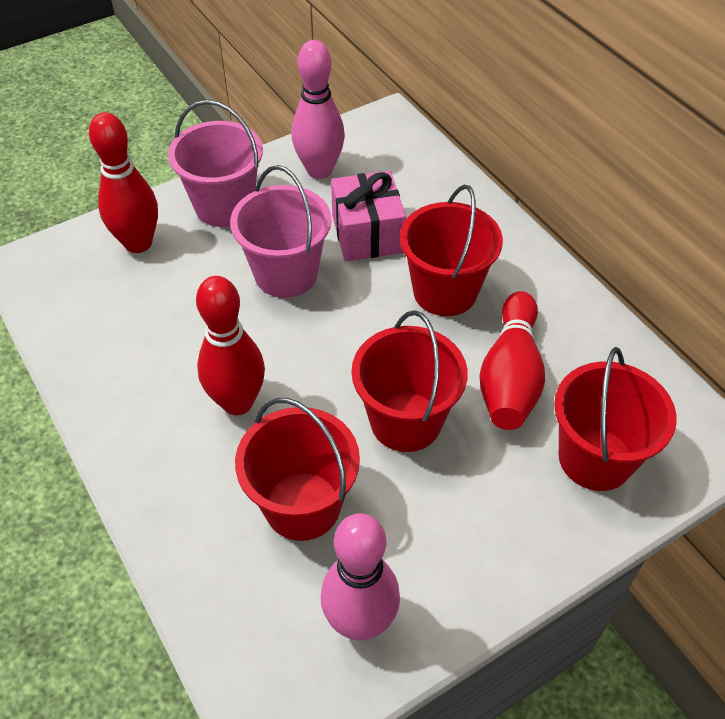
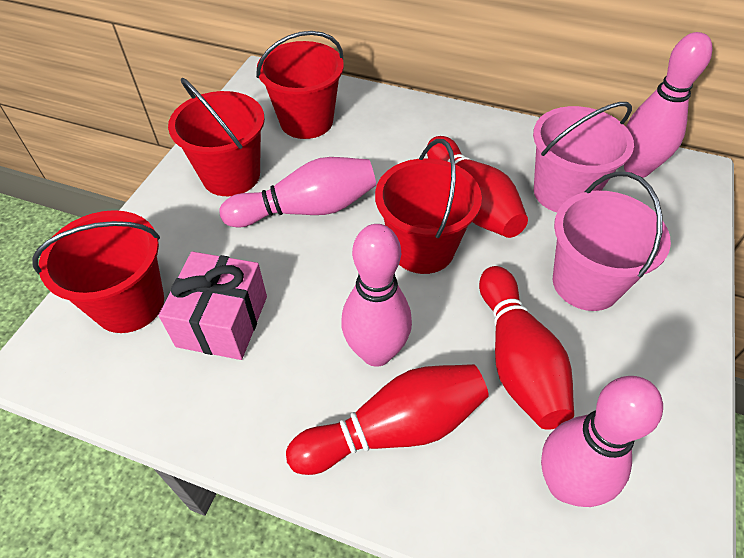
pink bowling pin: [291,40,345,179] [321,513,400,641] = 2 -> [219,157,376,227] [341,224,412,367] [541,376,663,507] [624,32,713,178] = 4

